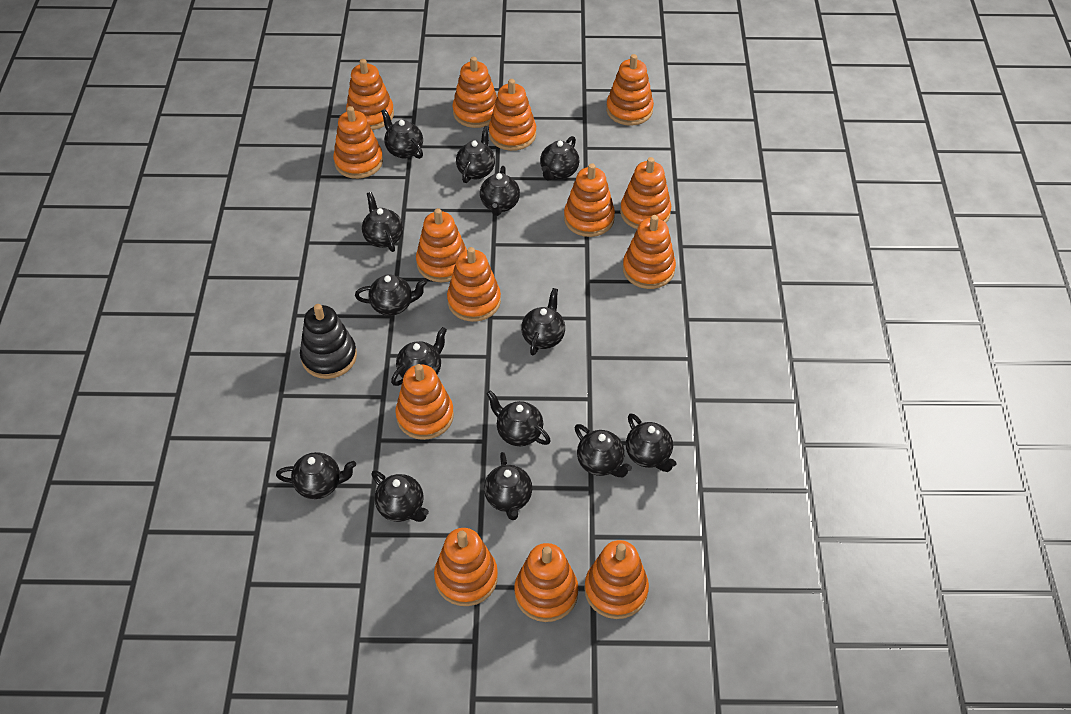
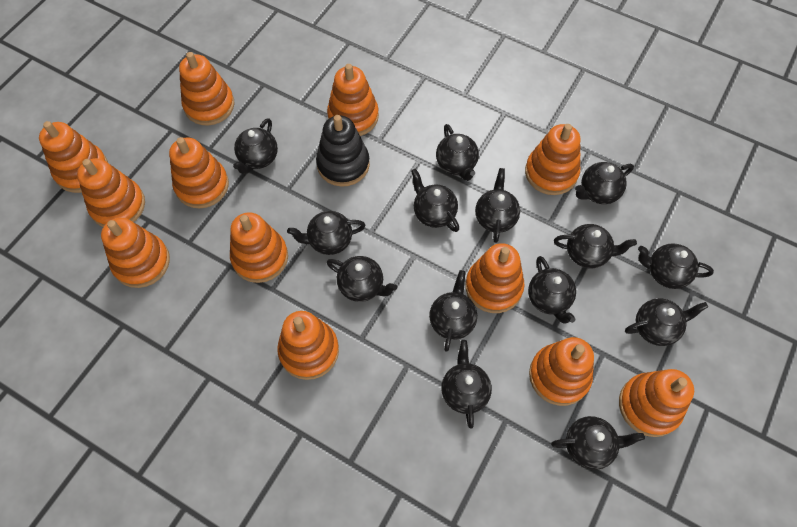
orange stacking toy: [333,106,383,179] [346,59,394,130] [395,364,454,440] [416,208,467,282] [434,528,498,606] [447,247,501,322] [452,56,497,128] [489,79,536,151] [514,543,578,622] [564,163,615,237] [584,540,649,619] [606,54,654,126] [620,157,671,229] [623,215,676,289] = 14 -> [39,121,108,193] [77,158,145,227] [101,218,170,288] [169,137,229,208] [179,52,235,126] [230,212,288,283] [277,311,339,380] [327,64,379,136] [465,243,525,313] [525,124,580,195] [529,337,594,406] [619,369,694,437] = 12

